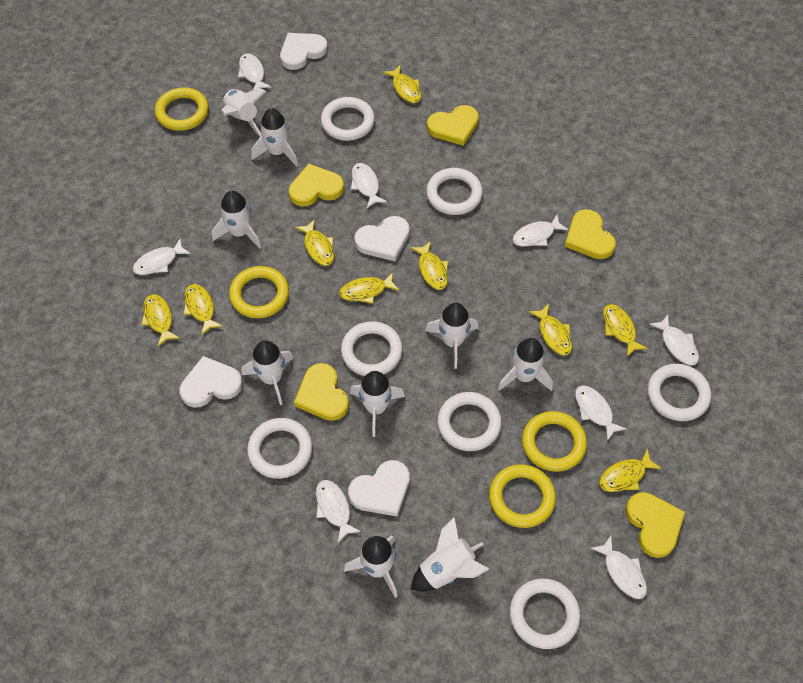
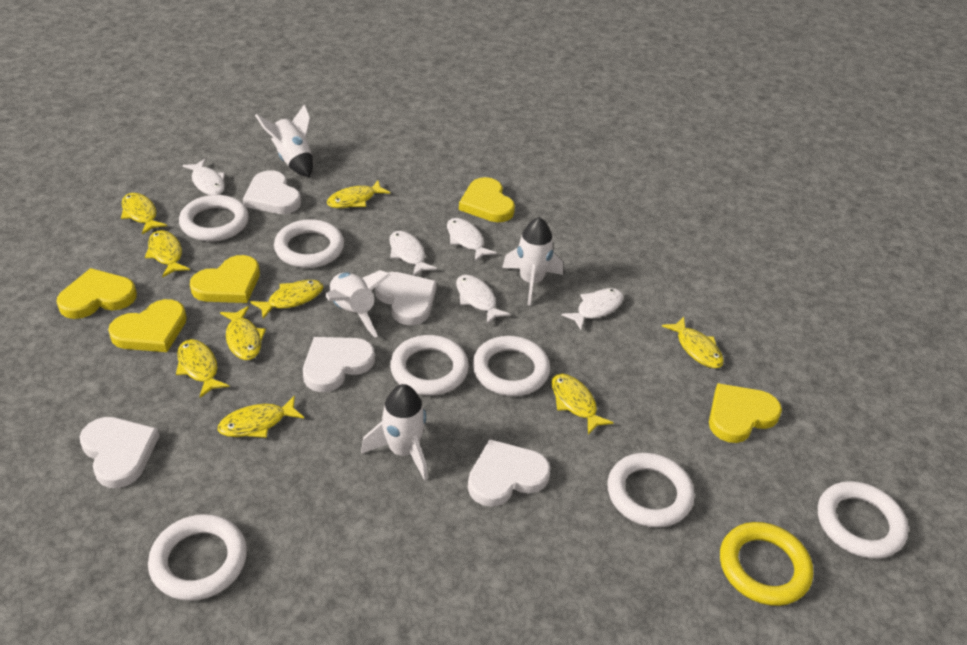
white fish: [133,238,191,275] [238,53,271,90] [316,480,361,543] [351,163,387,208] [513,215,568,247] [575,385,627,441] [590,536,647,599] [649,315,699,366] = 8 -> [182,159,225,195] [390,231,437,276] [447,218,497,261] [456,275,510,324] [561,288,624,330] = 5
white heart: [180,356,243,408] [280,33,328,70] [348,460,410,517] [354,216,410,261] = 4 -> [80,417,159,488] [243,170,301,214] [303,337,375,392] [375,272,437,325] [468,439,551,507] = 5
white rocket: [212,191,261,249] [221,88,266,136] [242,340,294,405] [251,108,298,167] [344,535,398,598] [350,371,405,437] [411,517,489,592] [425,303,478,369] [498,338,553,391] = 9 -> [255,104,313,177] [325,270,391,337] [361,384,428,481] [502,217,563,305] = 4
yellow ring: [155,87,209,131] [229,266,289,318] [489,464,556,528] [522,411,587,472] = 4 -> [720,522,813,606] = 1

